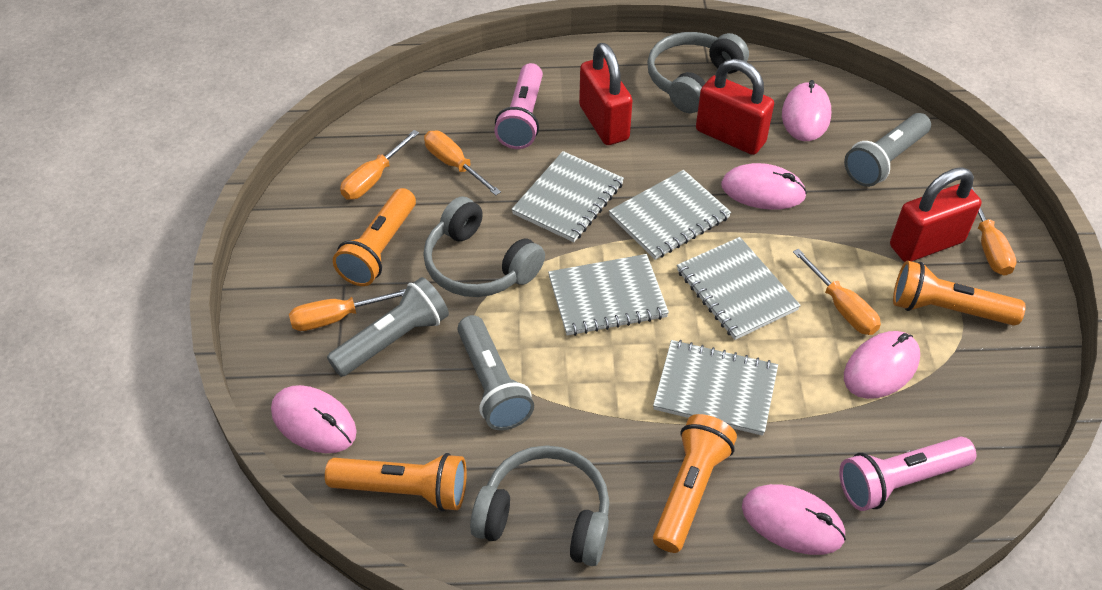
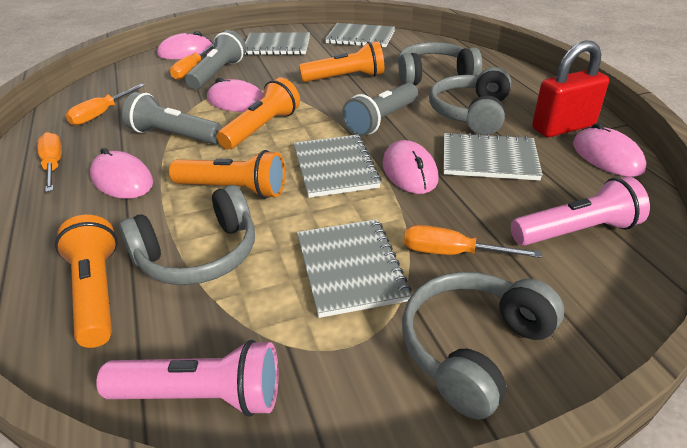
grey headphones: [423,197,545,297] [470,445,609,566] [647,32,749,113] = 3 -> [119,185,255,285] [398,42,482,86] [402,272,564,420] [429,67,511,135] = 4
orange screwdriver: [289,289,406,331] [340,130,419,200] [424,130,501,195] [793,249,881,335] [971,186,1017,276] = 5 -> [37,132,62,192] [66,84,145,126] [170,44,214,80] [404,225,542,258] = 4
red padlock: [579,43,633,145] [696,59,774,155] [890,167,982,262] = 3 -> [532,40,609,137] = 1

